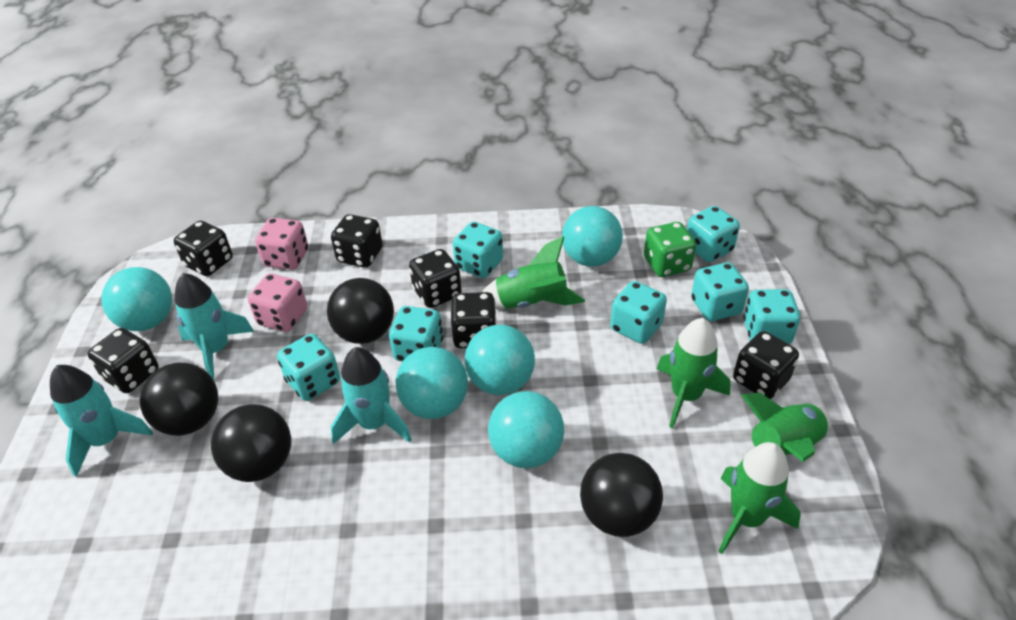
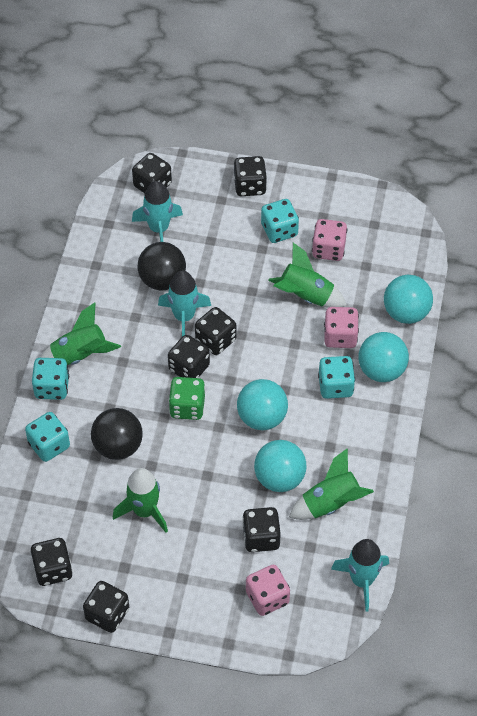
black ball: [140,363,218,436] [211,404,291,482] [327,278,394,344] [580,453,663,537] = 4 -> [91,408,143,460] [138,242,186,291] = 2
black dice: [88,328,159,393] [174,221,233,276] [331,214,383,268] [409,249,462,308] [451,292,497,348] [733,331,799,399] = 6 -> [31,538,73,586] [83,581,129,633] [132,153,172,193] [168,335,210,378] [195,307,236,355] [234,156,267,196] [242,507,281,552] = 7
pink dice: [248,274,307,332] [255,218,308,270] = 2 -> [246,565,290,616] [312,219,347,261] [324,307,359,348] = 3
turquoise ball: [101,267,172,331] [396,347,468,419] [465,325,535,395] [488,391,564,468] [562,206,623,267] = 5 -> [237,379,288,430] [254,440,307,492] [358,332,409,382] [384,275,433,324] = 4
turquoise dice: [277,334,340,401] [389,306,443,362] [453,222,503,278] [610,281,667,344] [687,206,740,262] [691,262,749,321] [743,289,800,344] = 7 -> [25,412,70,462] [32,358,69,400] [261,199,299,243] [318,356,355,399] = 4

